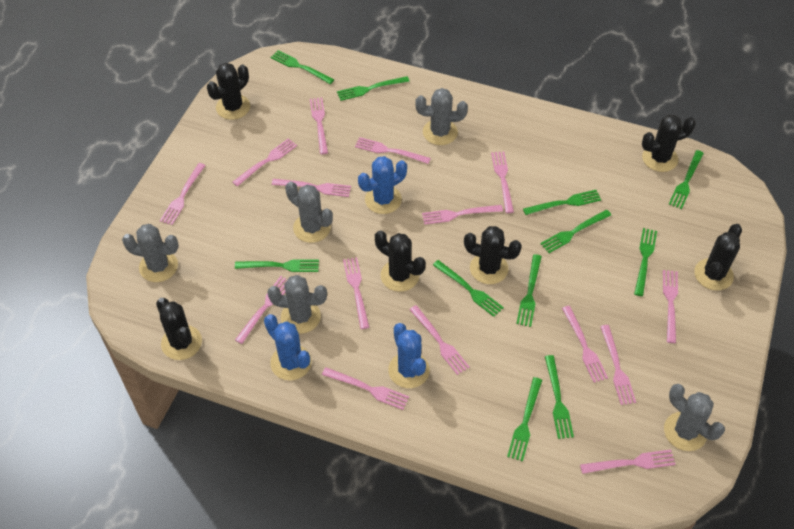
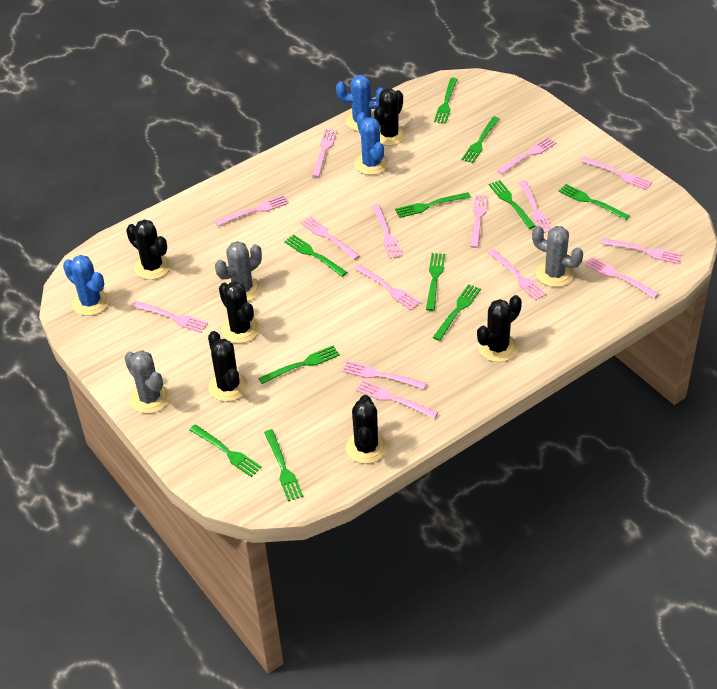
grey cactus: [122,224,179,282] [267,275,327,334] [285,181,333,243] [415,88,468,145] [664,384,725,451] = 5 -> [124,350,170,414] [215,241,262,301] [532,226,583,287] = 3

